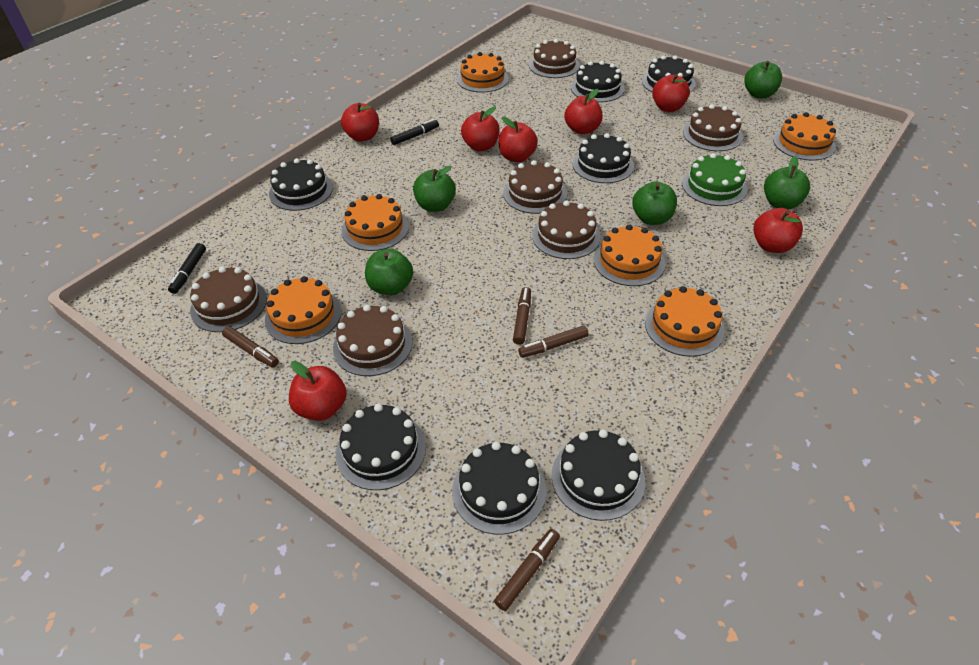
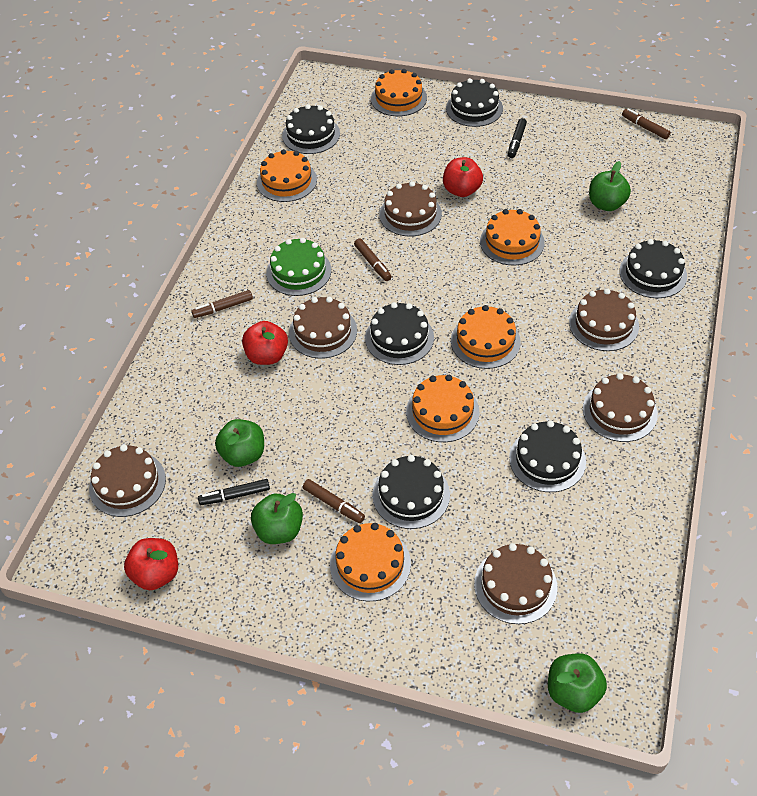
black cake: [269,158,333,211] [336,404,426,490] [452,441,546,535] [551,429,645,521] [571,61,625,102] [573,133,634,183] [642,55,696,92] = 7 -> [282,104,340,154] [365,302,434,365] [372,455,450,529] [446,78,503,127] [509,420,586,492] [619,239,687,298] = 6
green apple: [365,248,413,295] [413,166,456,212] [632,181,677,225] [744,61,782,98] [764,156,810,210] = 5 -> [215,419,264,467] [251,493,303,544] [548,653,607,713] [589,161,631,211] = 4
red apple: [289,361,347,421] [341,103,379,142] [461,106,500,151] [498,117,538,162] [565,89,603,134] [652,74,690,112] [753,208,803,253] = 7 -> [124,538,178,590] [242,321,288,365] [443,157,483,197] = 3

